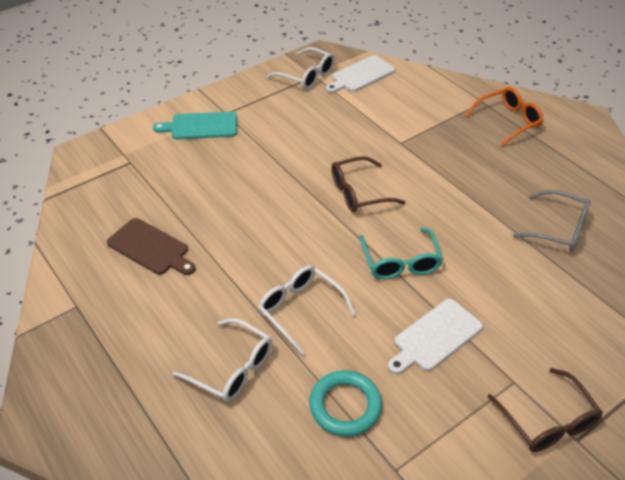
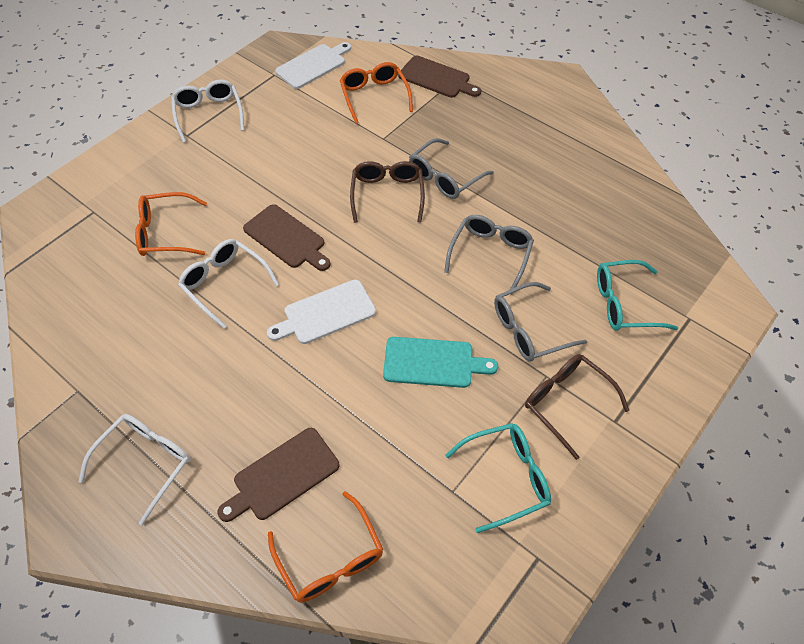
brown cutting board: [107,218,196,275] = 1 -> [217,428,339,522] [243,204,331,271] [398,56,481,98] = 3
grey glasses: [513,190,590,251] = 1 -> [409,138,494,199] [444,215,534,295] [494,282,587,361] = 3
orange glasses: [465,87,543,146] = 1 -> [135,192,207,256] [268,491,383,603] [340,62,413,124] = 3
turquoise glasses: [360,228,443,279] = 1 -> [445,423,551,533] [597,260,678,331] = 2
turquoise ring: [309,370,382,437] = 1 -> none = 0

